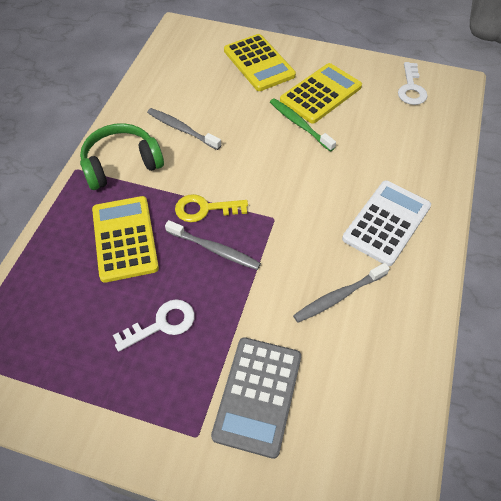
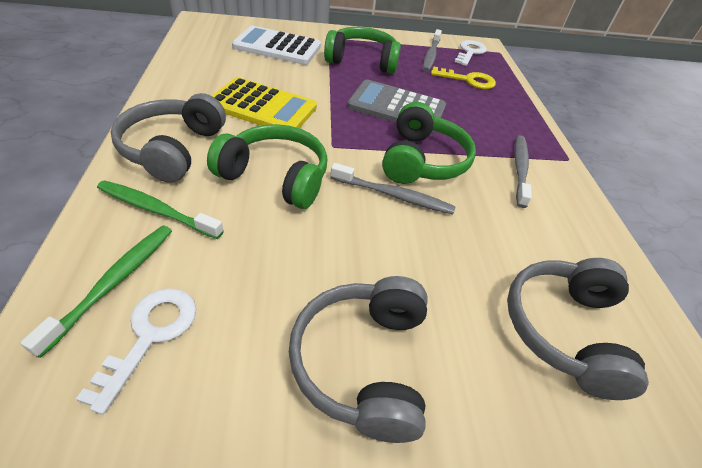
green headphones: [80,123,164,190] = 1 -> [207,124,327,209] [324,27,401,74] [382,102,476,184] = 3
green toothbrush: [270,98,336,152] = 1 -> [20,225,172,358] [97,180,224,239] = 2
grey headphones: none = 0 -> [111,93,226,183] [289,276,428,443] [507,258,649,400] = 3
yellow calculator: [92,196,159,283] [224,34,296,91] [280,63,362,124] = 3 -> [212,77,317,128] = 1

